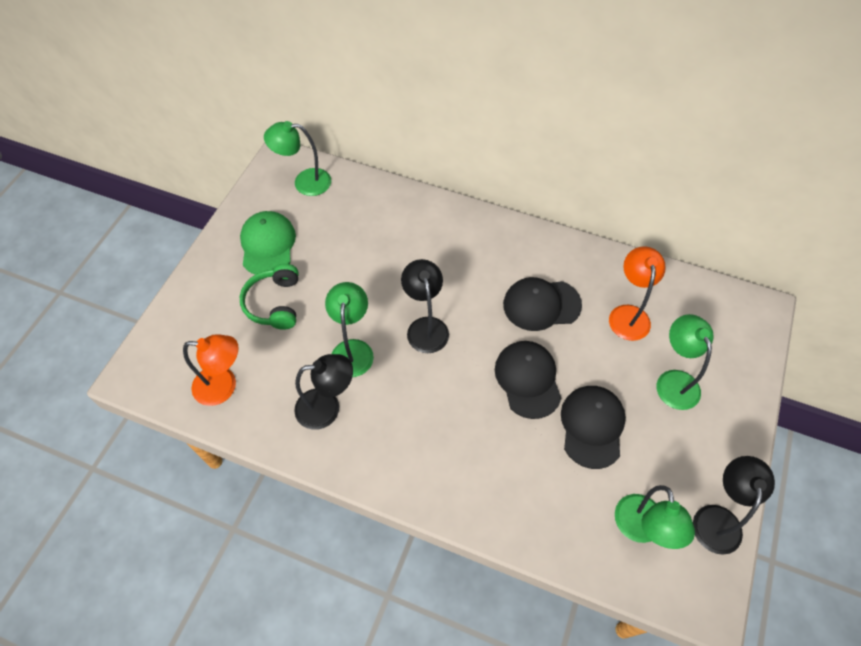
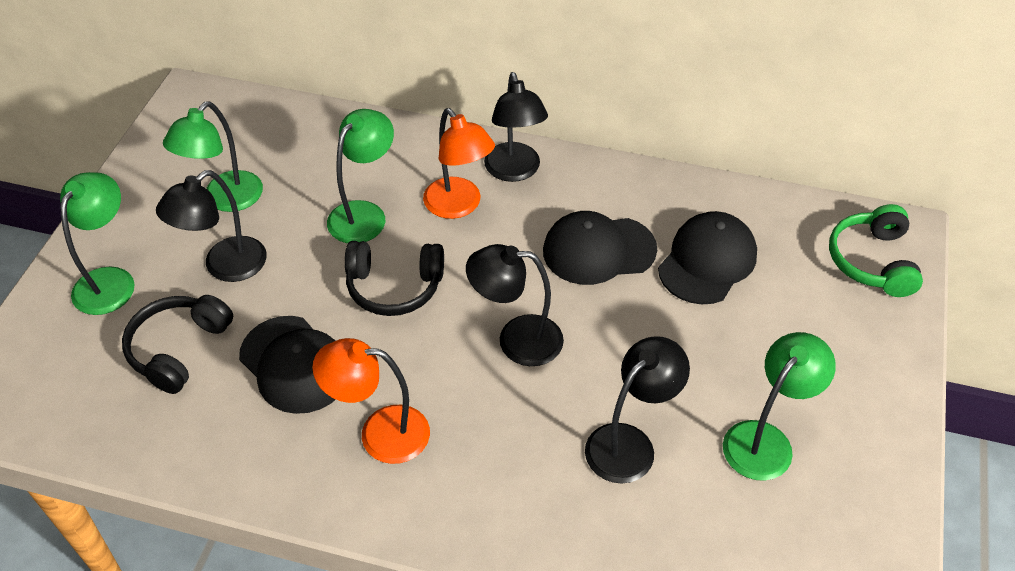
black headphones: none = 0 -> [122,295,233,394] [345,241,444,316] = 2
black lamp: [294,354,353,430] [401,259,449,353] [693,456,775,555] = 3 -> [156,170,267,282] [466,244,564,366] [484,72,548,182] [585,336,690,483] = 4
green cap: [240,211,296,275] = 1 -> none = 0

